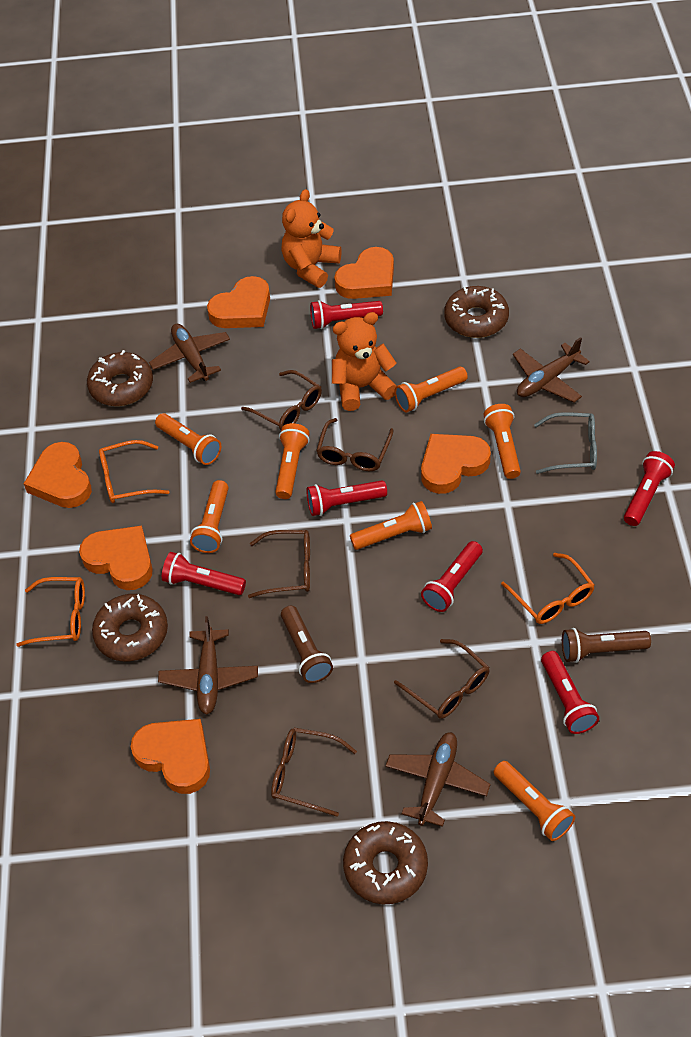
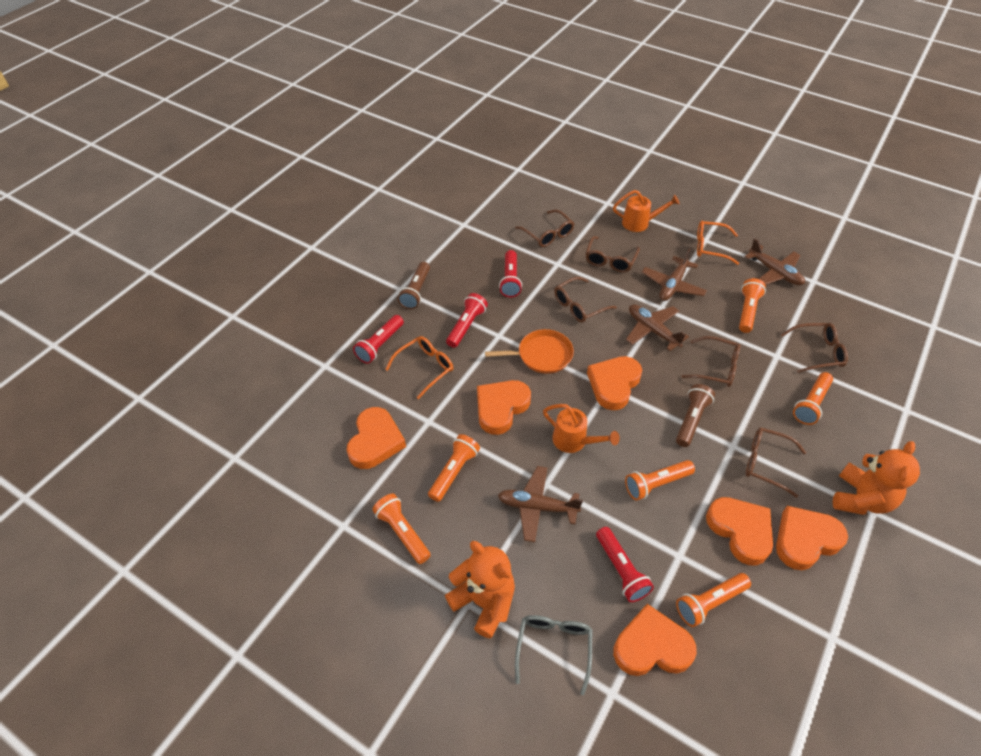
brown donut: [87,350,153,406] [92,594,168,661] [343,821,428,904] [444,286,509,338] = 4 -> none = 0
brown glasses: [241,370,322,430] [248,530,310,598] [271,728,357,817] [316,418,394,471] [394,639,489,719] = 5 -> [515,209,574,247] [554,277,617,323] [585,236,640,272] [681,336,740,387] [745,427,806,498] [781,323,848,373] = 6
orange flashlight: [155,413,221,465] [190,480,229,553] [275,423,310,499] [350,501,432,550] [394,367,468,412] [484,404,521,479] [494,761,575,841] = 7 -> [372,493,431,564] [428,434,480,502] [625,460,695,500] [676,573,751,627] [739,278,766,333] [793,372,833,425] = 6
orange glasses: [16,577,85,647] [99,440,169,503] [501,553,595,624] = 3 -> [385,336,453,399] [697,221,739,265] = 2
orange pan: none = 0 -> [485,329,574,374] = 1
orange watering can: none = 0 -> [543,404,620,453] [613,190,680,232] = 2
red flashlight: [162,552,246,595] [306,480,387,516] [310,300,383,329] [421,541,483,612] [541,651,599,734] [624,451,675,526] = 6 -> [353,315,404,364] [446,293,488,348] [499,250,522,297] [596,527,654,602] = 4

